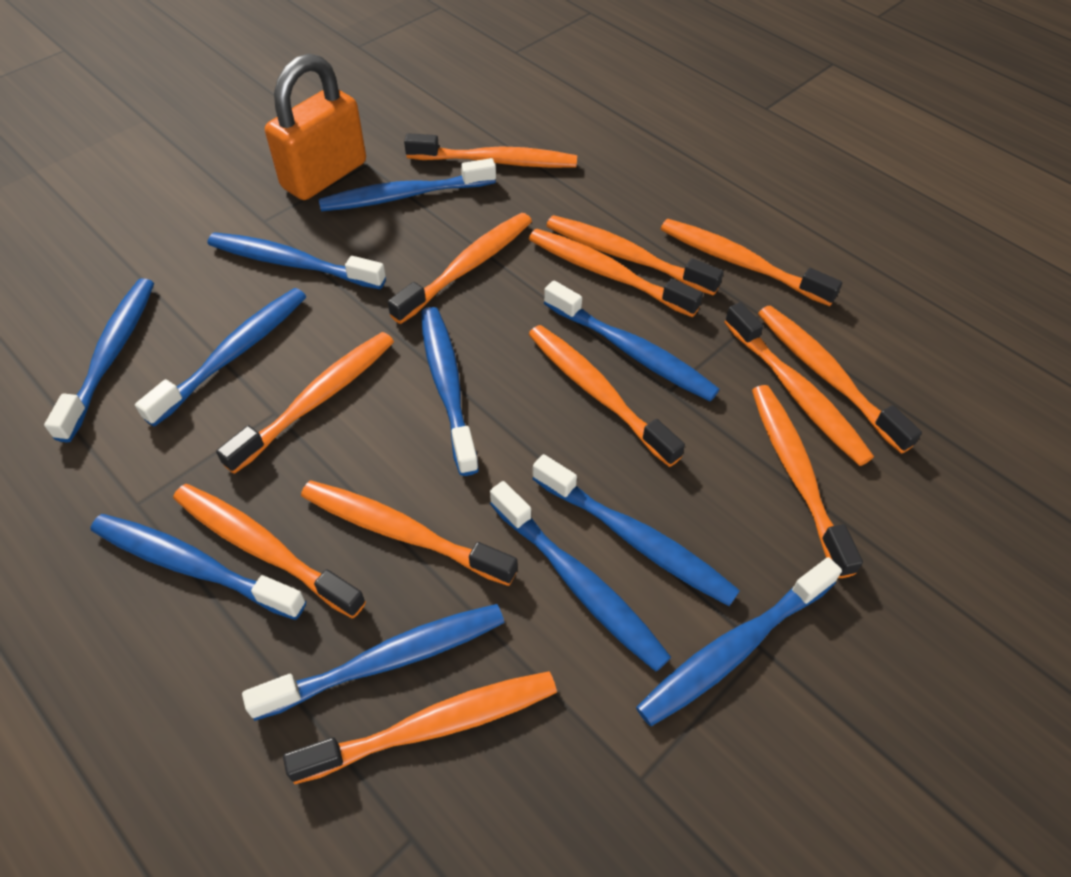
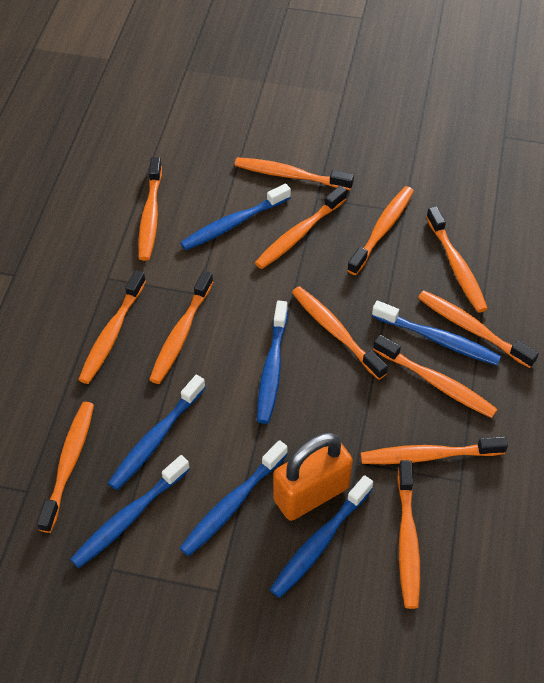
blue toothbrush: [44,278,154,442] [90,514,306,620] [135,288,306,427] [208,232,386,289] [242,604,504,721] [318,158,496,212] [421,307,479,476] [490,481,671,672] [532,454,740,606] [544,280,720,401] [636,557,842,726] = 11 -> [70,455,190,568] [108,375,206,490] [180,183,291,250] [180,440,288,556] [257,300,288,424] [270,475,373,598] [372,301,501,365] = 7

